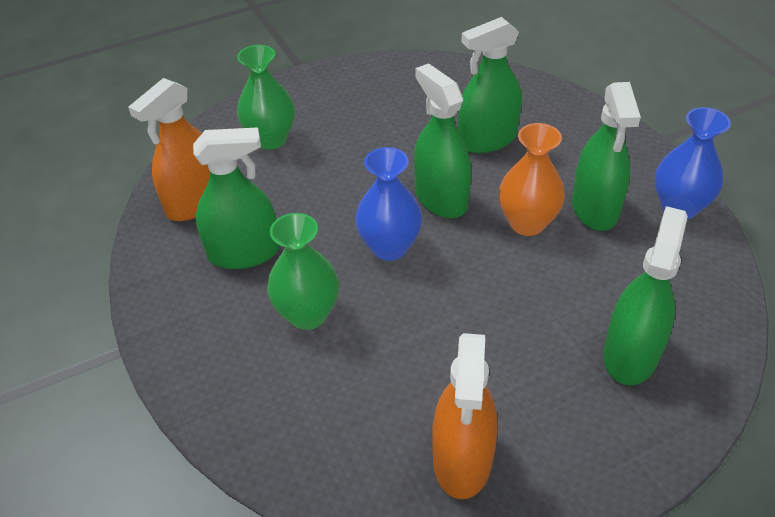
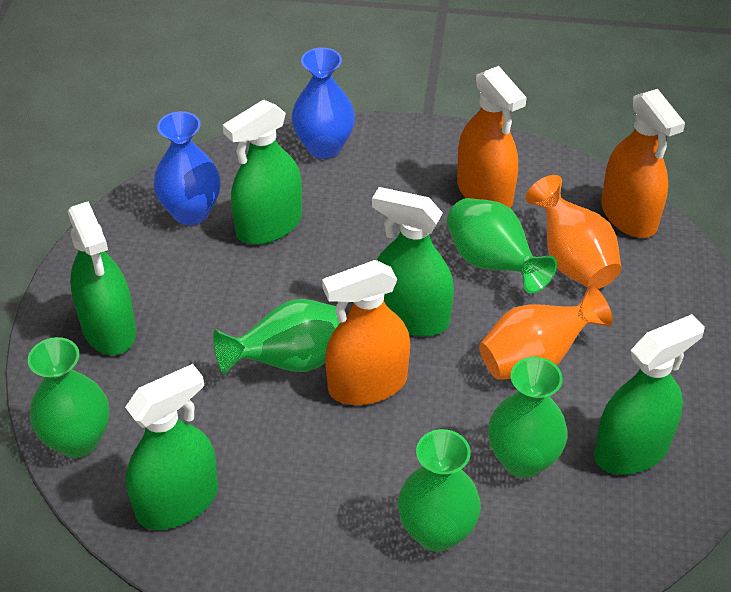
green vase: [237,45,295,150] [267,213,339,330] = 2 -> [28,337,109,458] [213,299,340,375] [398,429,481,552] [447,198,557,294] [488,357,568,478] = 5
orange spray bottle: [128,78,210,221] [432,333,497,499] = 2 -> [322,260,410,405] [457,66,527,208] [601,89,685,238] = 3
orange vase: [499,123,565,236] = 1 -> [479,286,613,380] [525,175,621,289] = 2

